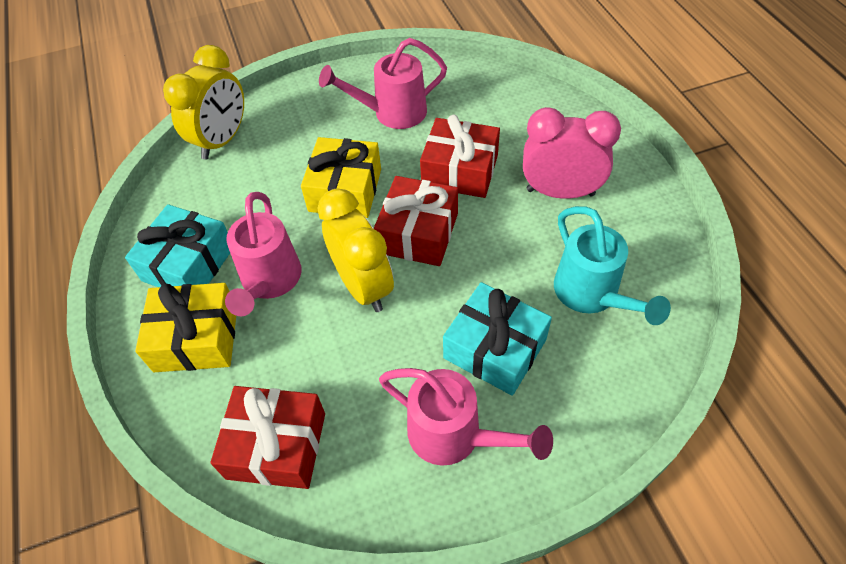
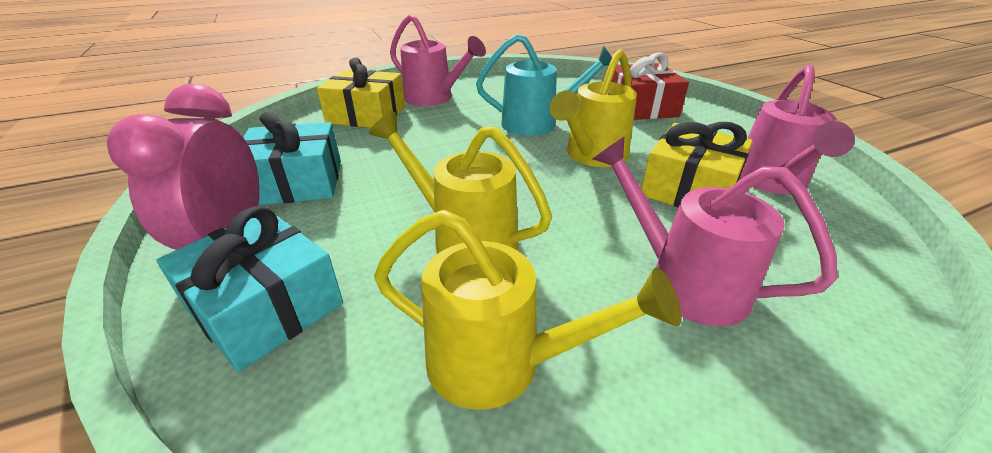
red gift: [210,386,325,489] [374,176,458,266] [420,114,500,198] = 3 -> [611,52,689,120] = 1
yellow clock: [163,45,244,160] [317,188,394,312] = 2 -> none = 0
yellow watering can: none = 0 -> [369,112,552,254] [374,210,682,410] [549,49,637,167] = 3

